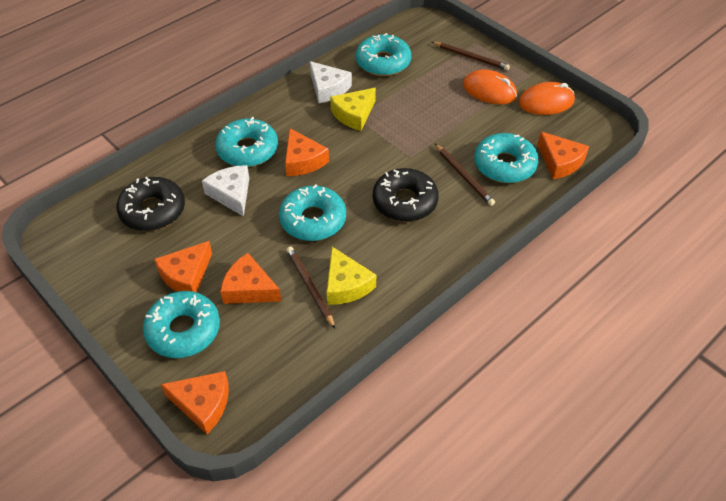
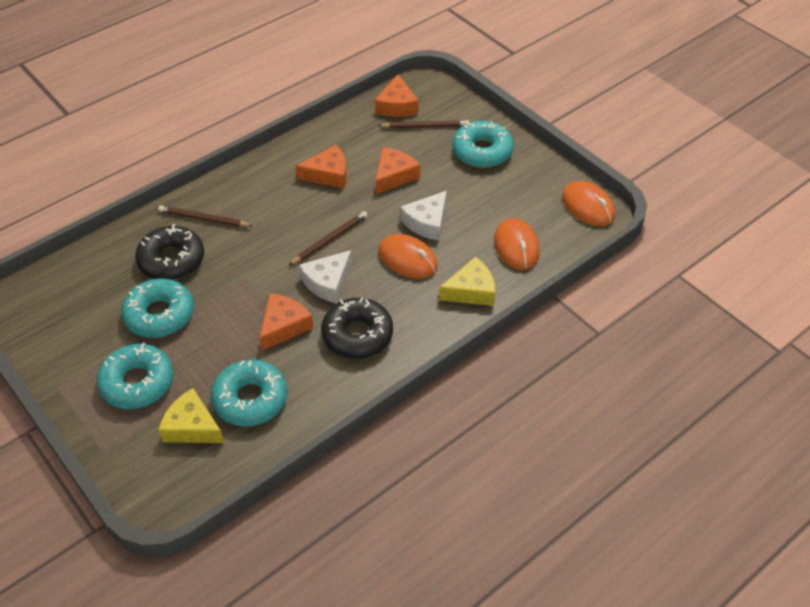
orange cheese: [154,241,212,292] [161,371,229,434] [220,253,281,304] [285,128,329,176] [537,131,589,179] = 5 -> [259,293,313,350] [296,145,347,189] [375,74,419,117] [375,147,420,194] = 4
orange mouse: [463,69,517,104] [518,82,575,115] = 2 -> [378,234,438,279] [494,218,539,270] [562,181,615,226] = 3
turquoise donut: [143,291,220,358] [215,117,278,167] [279,184,346,241] [356,33,411,76] [474,133,538,183] = 5 -> [97,343,173,409] [121,278,194,338] [211,360,287,426] [452,121,514,168] = 4

